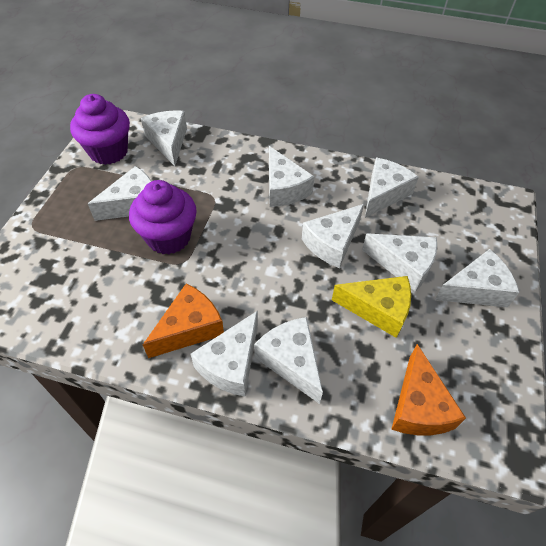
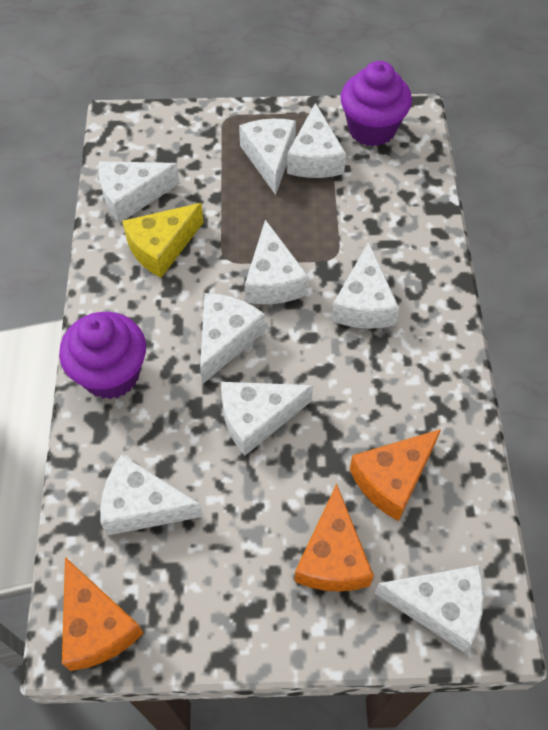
orange cheese: [143,283,224,358] [391,344,466,435] = 2 -> [62,557,143,671] [294,484,374,592] [350,429,441,521] = 3

